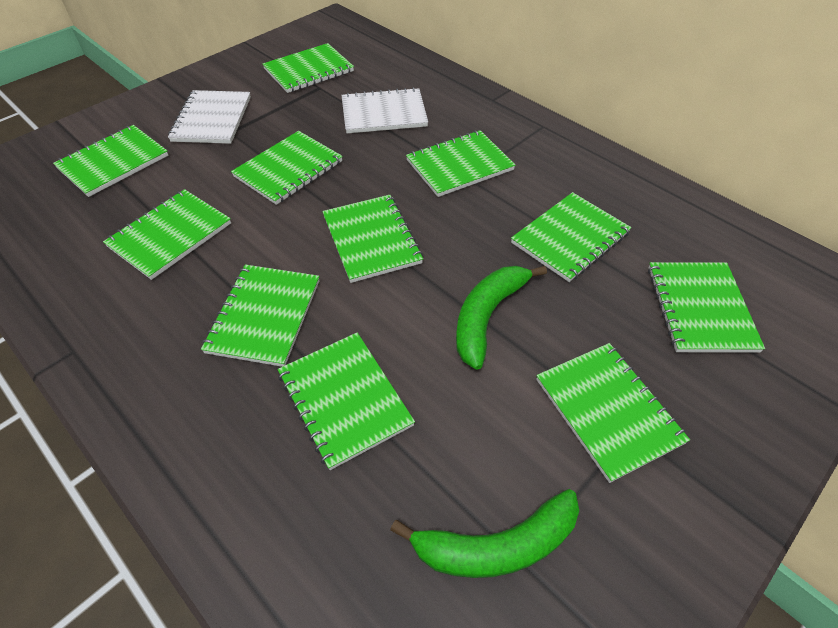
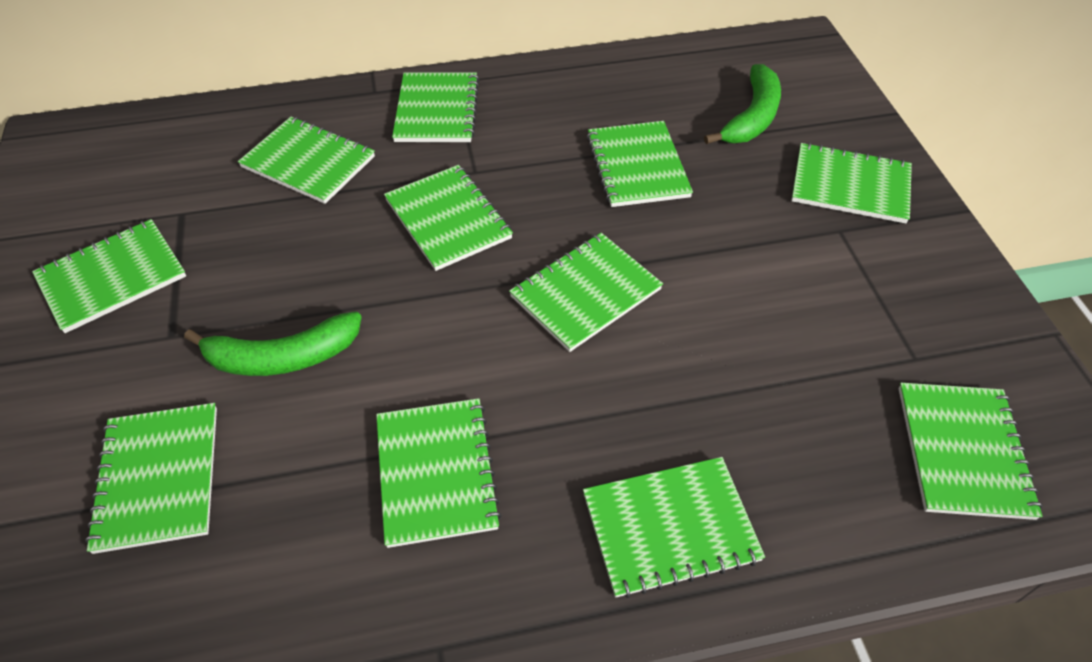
white notebook: [168,90,251,144] [342,87,428,133] = 2 -> none = 0

